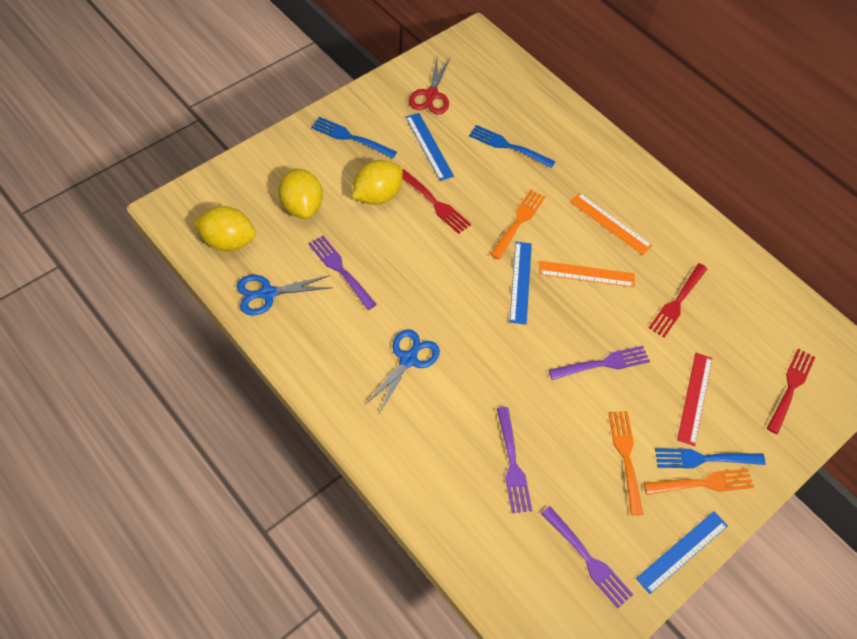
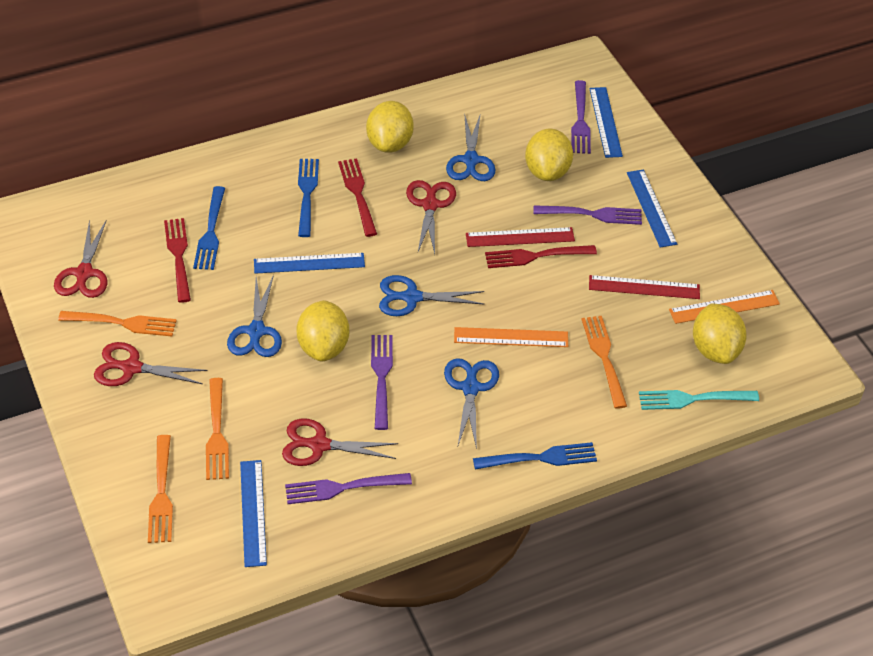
blue ruler: [406,113,454,181] [510,242,532,325] [636,511,728,594] = 3 -> [240,460,267,567] [254,253,365,274] [589,87,623,158] [627,170,677,247] = 4
blue scissors: [237,275,333,315] [365,329,440,413] = 2 -> [227,275,282,357] [379,275,484,316] [444,358,499,449] [446,113,496,181] = 4
orange fork: [490,189,545,260] [609,411,643,516] [644,469,754,495] = 3 -> [58,311,177,336] [148,435,173,543] [206,378,229,480] [581,316,627,409] = 4
red ruler: [677,353,712,446] = 1 -> [466,227,575,247] [589,275,700,299] = 2
red scissors: [409,58,450,114] = 1 -> [54,220,107,298] [94,342,208,386] [282,418,398,466] [406,180,456,254] = 4
turquoise fork: none = 0 -> [639,390,759,410] = 1
yellow lemon: [193,206,256,251] [278,168,323,219] [352,160,403,205] = 3 -> [296,300,349,361] [366,101,414,153] [525,129,573,181] [693,303,747,364] = 4

